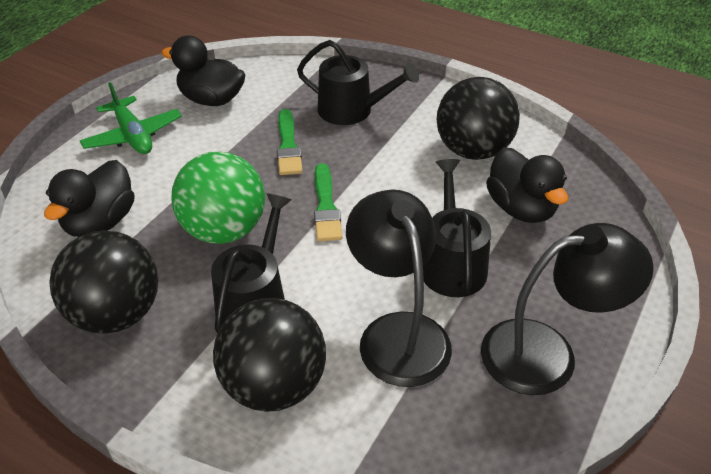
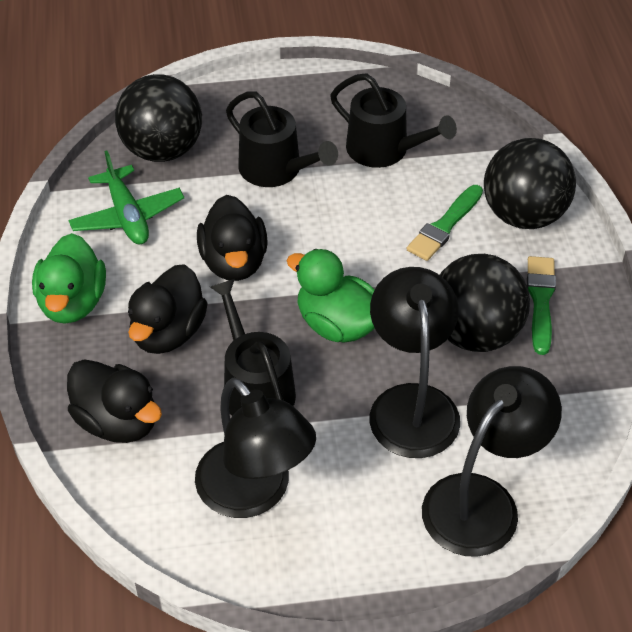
black lamp: [346,189,452,387] [481,223,654,395] = 2 -> [195,377,316,518] [370,267,460,458] [422,366,562,557] = 3
green ball: [171,151,265,244] = 1 -> none = 0
green duck: none = 0 -> [32,233,106,324] [286,249,375,343] = 2

